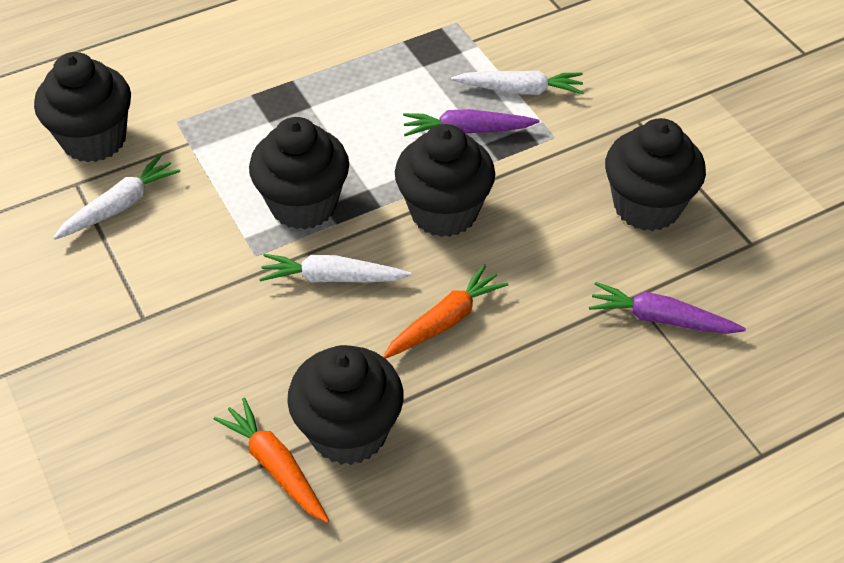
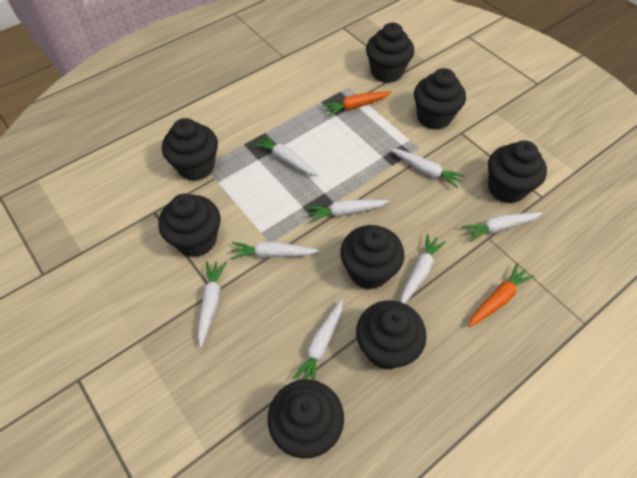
black cupcake: [34,52,131,163] [249,117,349,229] [287,345,404,465] [395,124,495,237] [605,118,706,231] = 5 -> [158,194,220,257] [162,118,218,181] [268,379,344,459] [340,225,404,289] [356,300,427,369] [366,23,414,83] [414,68,466,130] [488,140,547,204] = 8
purple carrot: [403,109,540,136] [589,282,746,334] = 2 -> none = 0
white carrot: [53,154,180,240] [260,254,411,283] [451,70,584,95] = 3 -> [198,261,226,347] [230,242,319,259] [253,134,319,176] [292,299,343,380] [307,200,390,223] [390,149,465,188] [400,234,446,304] [462,212,542,242] = 8

